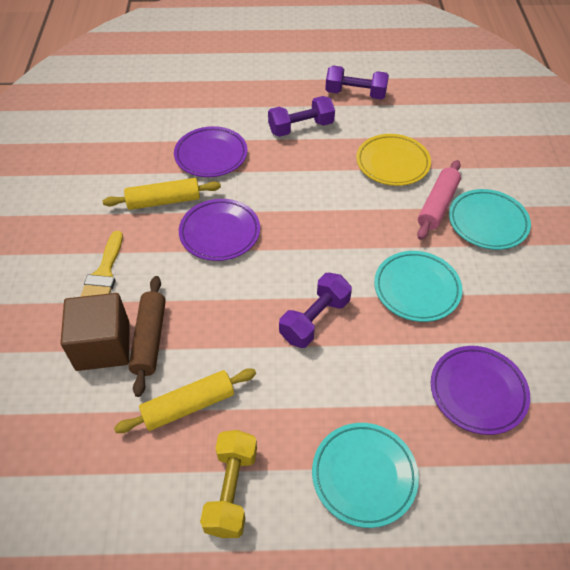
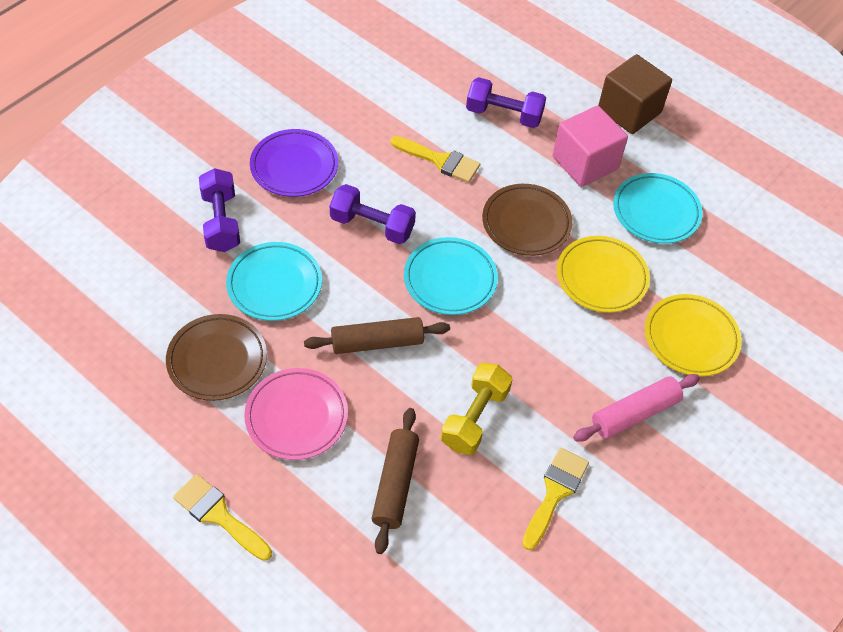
brown plate: none = 0 -> [166,314,267,401] [482,184,573,256] = 2
brown rolling pin: [129,276,166,397] = 1 -> [304,317,450,354] [372,408,419,554] = 2
pink cube: none = 0 -> [552,105,628,187] = 1
pink plate: none = 0 -> [244,368,348,460] = 1
purple plate: [174,126,248,177] [179,199,260,261] [431,346,530,435] = 3 -> [250,129,338,197] = 1
yellow brush: [80,231,123,297] = 1 -> [173,474,272,561] [391,136,480,183] [522,448,589,550] = 3
yellow plate: [356,134,431,186] = 1 -> [557,236,650,313] [645,294,741,376] = 2
yellow rolling pin: [103,178,221,210] [114,368,256,433] = 2 -> none = 0

